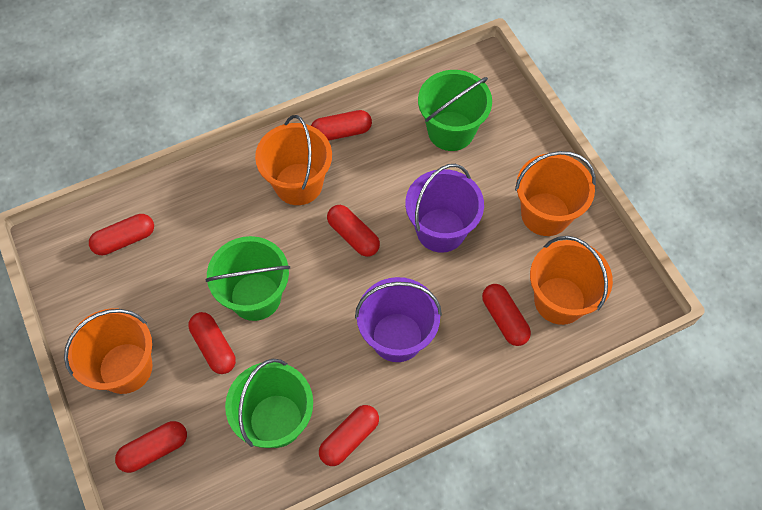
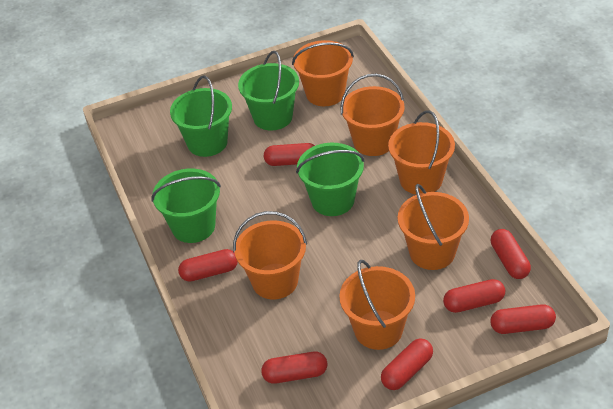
green bucket: [205,236,290,321] [225,359,313,448] [418,70,492,151] = 3 -> [151,169,221,243] [170,75,232,157] [238,51,299,131] [296,143,365,216] = 4
orange bucket: [64,308,153,394] [255,115,332,205] [515,151,596,236] [530,236,613,325] = 4 -> [233,211,307,300] [292,40,354,106] [339,260,415,350] [341,74,404,156] [388,110,455,195] [398,184,469,270] = 6
purple bucket: [355,277,442,362] [405,164,484,253] = 2 -> none = 0

